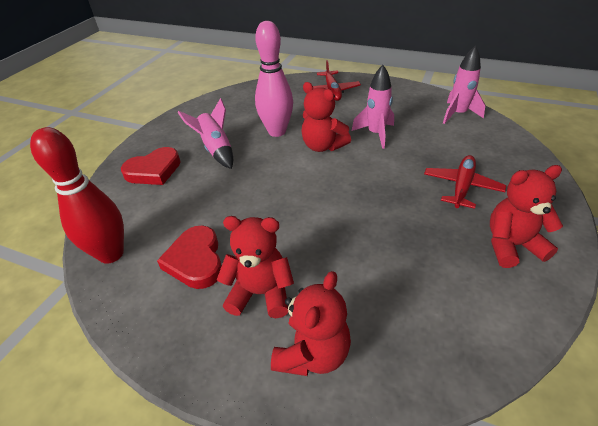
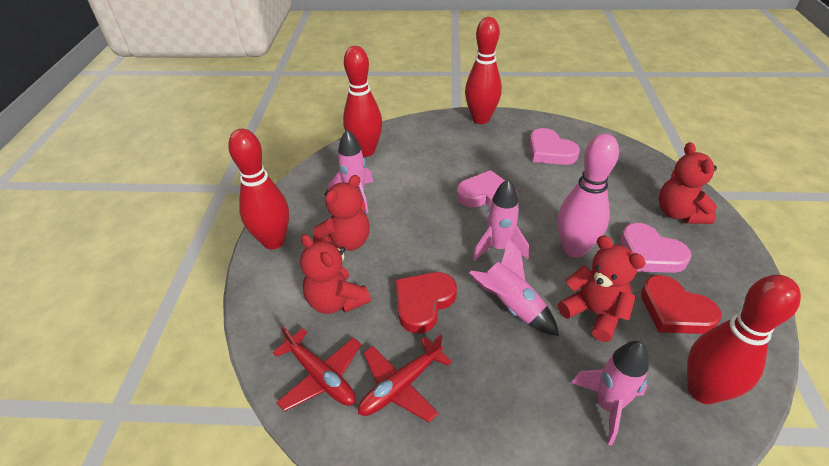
pink heart: none = 0 -> [457,170,518,207] [529,128,580,165] [621,223,692,273] = 3
pink rocket: [178,98,233,169] [352,65,394,149] [443,46,485,124] = 3 -> [328,130,373,213] [469,239,559,336] [473,179,529,261] [571,341,649,446] = 4
red bowling pin: [30,127,124,264] = 1 -> [228,129,289,249] [343,46,382,157] [465,17,502,124] [687,275,801,404] = 4

